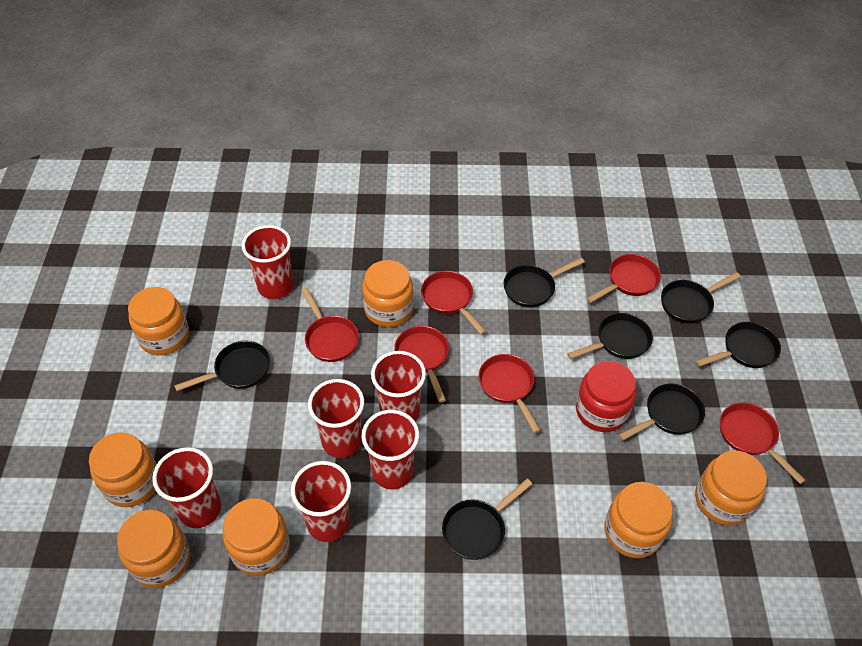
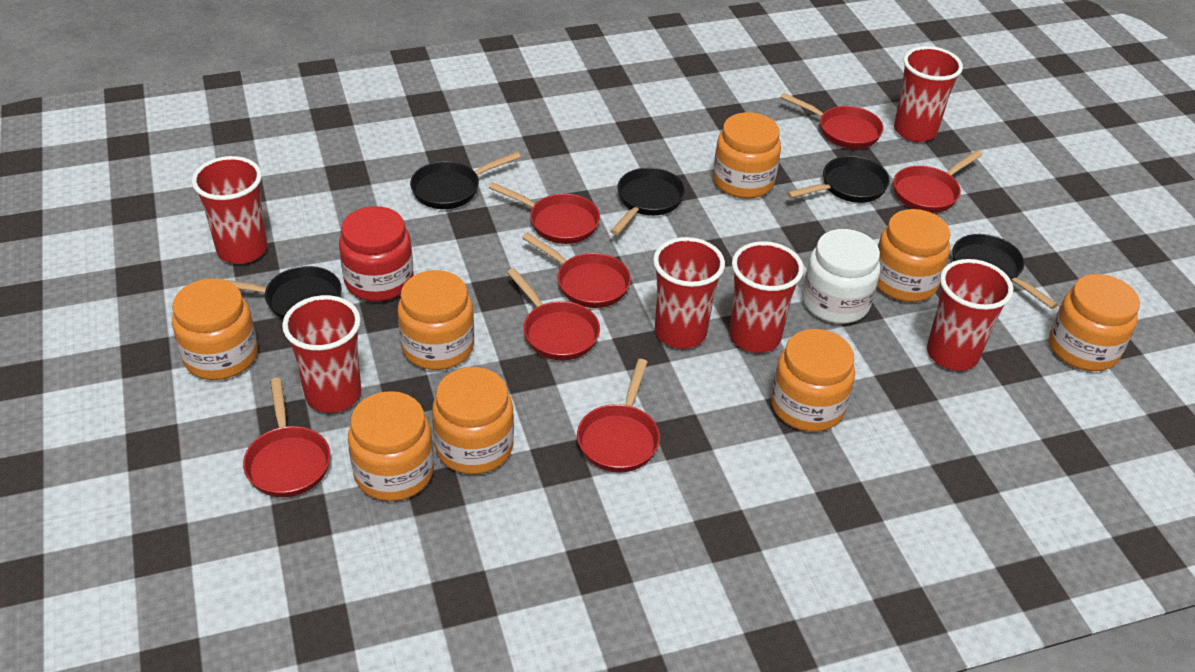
black pan: [174,341,270,391] [442,478,532,560] [504,257,585,308] [567,313,653,359] [619,383,705,440] [661,272,741,324] [696,322,781,368] = 7 -> [211,266,342,319] [410,152,521,209] [610,167,685,235] [787,156,890,203] [952,234,1058,309] = 5
orange jar: [89,432,157,507] [117,510,190,588] [128,287,189,355] [223,498,290,576] [362,260,414,327] [604,482,673,558] [695,451,767,526] = 7 -> [172,278,258,380] [348,391,434,501] [398,270,474,370] [432,367,514,474] [713,112,781,199] [771,329,855,432] [877,209,950,302] [1049,274,1140,371] = 8
red pan: [301,288,359,362] [394,326,449,403] [421,271,486,335] [479,354,541,433] [587,254,661,303] [720,402,806,484] = 6 -> [243,378,331,497] [489,182,600,244] [507,268,600,360] [522,233,631,308] [577,359,660,472] [780,93,884,149] [893,150,983,213] = 7
white jar: none = 0 -> [802,229,880,324] = 1

